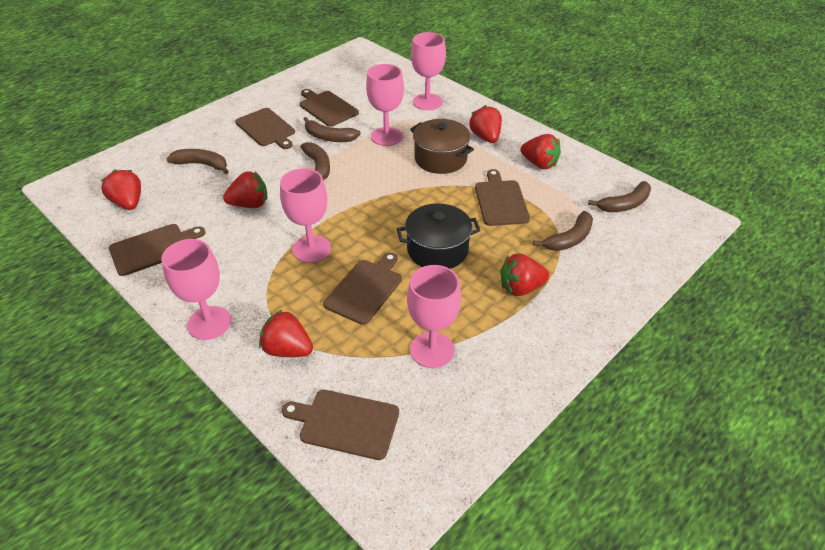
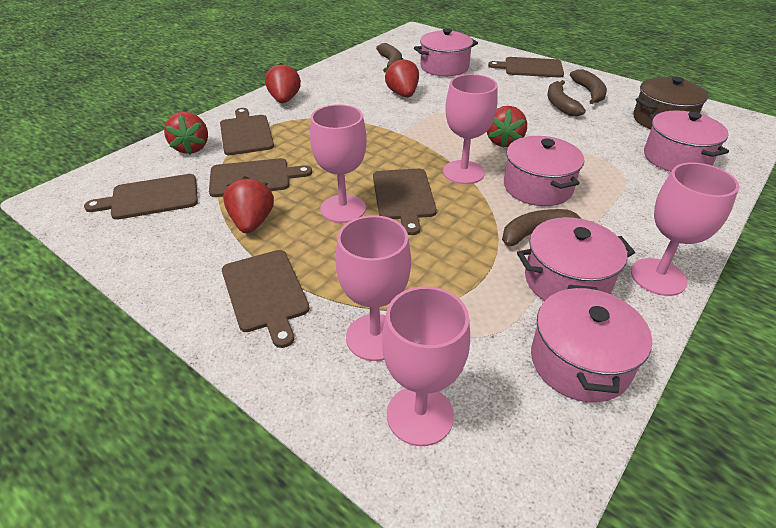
black pot: [397,203,481,269] = 1 -> none = 0
brown banana: [167,149,229,174] [300,142,330,180] [304,117,361,142] [533,211,593,251] [588,181,651,212] = 5 -> [376,43,402,73] [502,209,593,246] [548,80,586,116] [570,69,607,104] = 4
pink pot: none = 0 -> [414,28,478,76] [504,136,584,206] [517,217,635,301] [531,285,652,402] [644,110,729,172] = 5
red strawberry: [101,169,141,210] [223,171,267,208] [259,310,313,357] [469,105,502,143] [500,254,549,296] [520,134,561,169] = 6 -> [164,112,208,154] [223,176,274,234] [265,62,301,103] [385,57,419,97] [487,106,527,148] = 5

